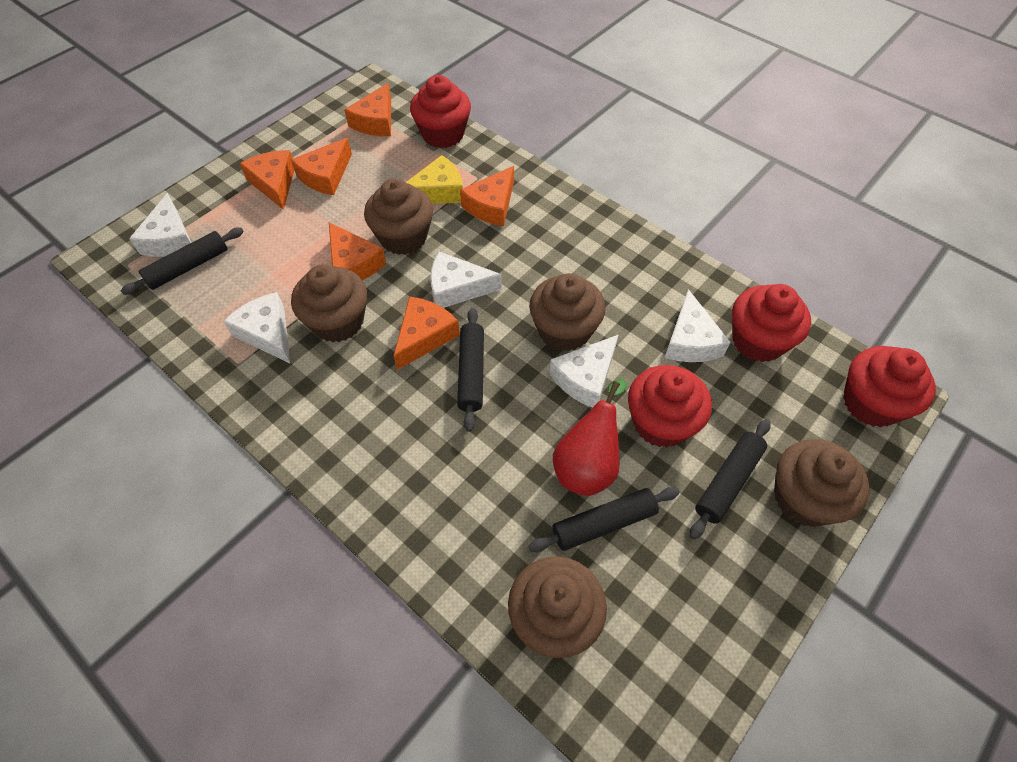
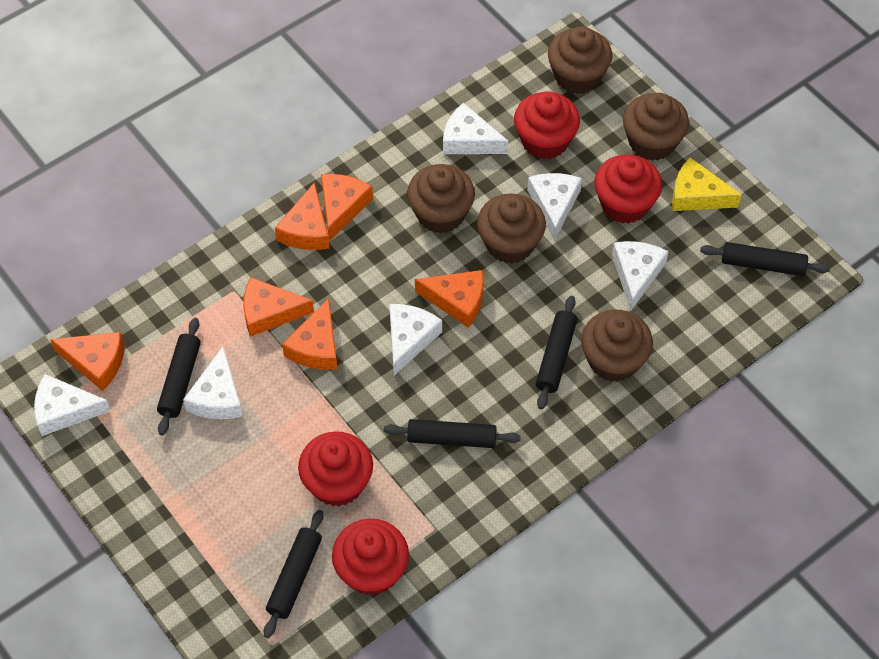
black rolling pin: [121,227,244,295] [457,308,484,432] [529,487,680,552] [690,419,771,540] = 4 -> [157,318,201,435] [264,510,323,638] [384,419,521,448] [536,296,577,409] [700,242,830,276] = 5
red pear: [553,379,627,496] = 1 -> none = 0
white cheese: [129,193,191,257] [224,292,290,363] [430,252,502,308] [550,334,619,407] [664,289,730,362] = 5 -> [34,374,110,436] [183,346,243,419] [389,304,442,375] [443,103,508,154] [527,173,582,241] [612,241,669,310] = 6

